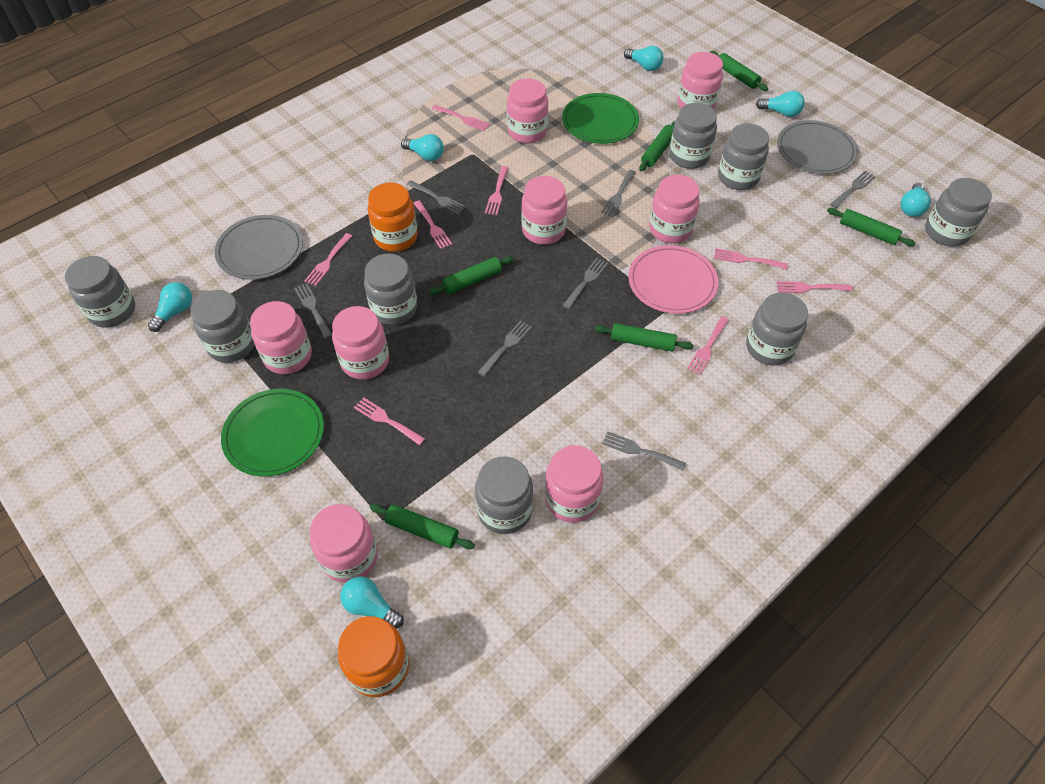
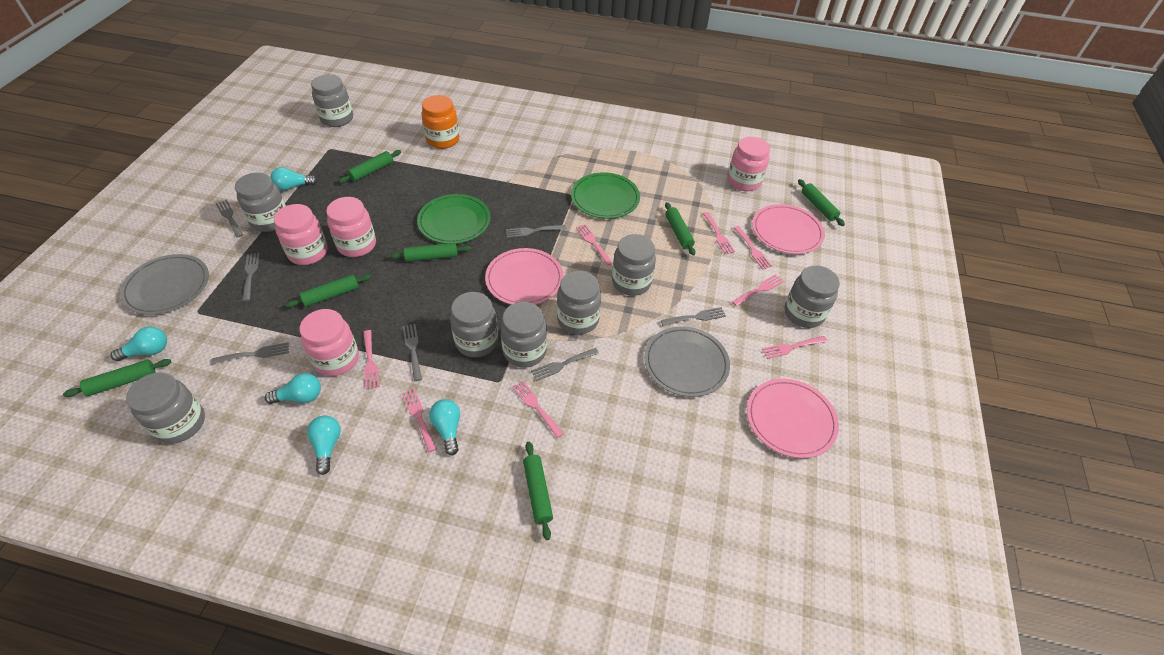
green rolling pin: [370,504,475,549] [429,256,514,295] [594,323,694,352] [639,121,675,171] [710,51,768,91] [827,208,916,246] = 6 -> [63,359,171,397] [285,274,371,308] [339,150,401,183] [389,243,472,262] [523,442,553,540] [665,202,695,255] [798,179,845,226] = 7
orange jar: [338,616,409,697] [368,183,418,252] = 2 -> [422,95,459,149] = 1
pink jar: [250,301,312,374] [310,504,378,583] [332,306,389,379] [507,78,548,143] [521,176,567,245] [545,445,604,523] [649,175,700,243] [677,52,723,109] = 8 -> [274,204,327,265] [300,309,359,376] [326,197,376,257] [728,137,770,191] = 4
pink plate: [628,245,718,314] = 1 -> [485,248,564,305] [747,379,839,458] [752,204,825,254] = 3
turquoise light bulb: [148,282,192,332] [340,576,404,629] [401,134,444,161] [624,46,664,71] [756,91,805,117] [901,183,931,217] = 6 -> [111,326,167,361] [265,373,321,404] [270,167,317,191] [307,416,341,475] [429,399,460,455] = 5

